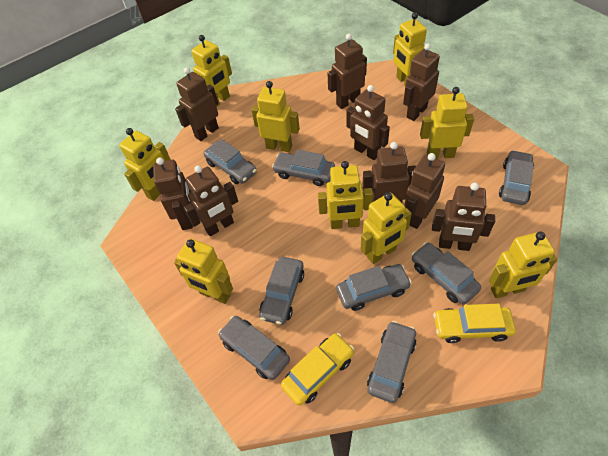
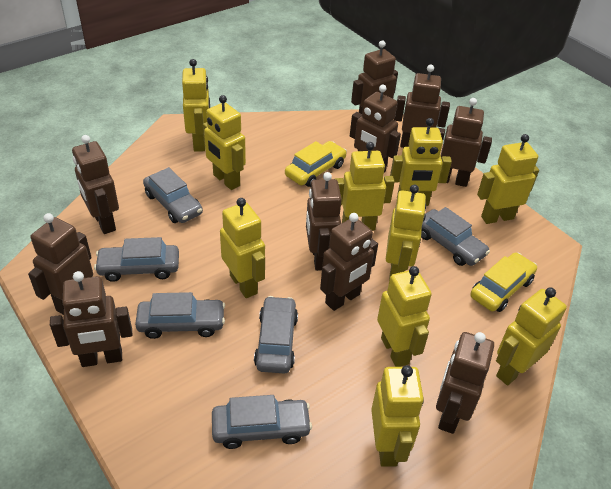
brown robot: [153,158,193,230] [175,67,219,141] [184,165,238,236] [328,34,367,109] [346,85,390,160] [362,142,416,203] [403,43,440,121] [404,153,445,229] [432,182,495,251] = 9 -> [28,213,93,315] [50,271,132,367] [72,135,119,234] [306,172,342,271] [320,213,378,311] [350,85,401,173] [351,40,398,114] [394,64,450,148] [436,332,494,434] [439,98,492,187] = 10
grey car: [203,139,257,184] [218,316,290,380] [259,257,304,325] [272,150,335,186] [336,264,412,311] [367,321,416,403] [411,242,481,304] [499,150,534,205] = 8 -> [94,237,179,282] [135,292,225,339] [143,167,203,223] [212,395,312,449] [254,296,298,373] [421,207,490,266] = 6
yellow robot: [119,128,171,201] [174,239,233,304] [191,35,232,107] [251,81,300,152] [318,161,373,229] [361,192,412,264] [393,12,427,85] [420,87,474,159] [489,231,557,298] = 9 -> [182,59,210,152] [203,95,246,190] [220,198,265,298] [335,142,395,230] [371,365,424,467] [377,266,432,367] [386,185,426,280] [390,118,452,206] [477,134,539,224] [496,287,567,385] = 10

